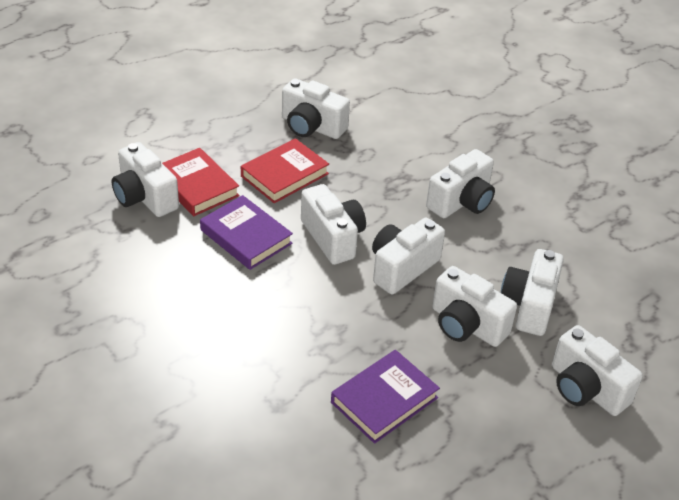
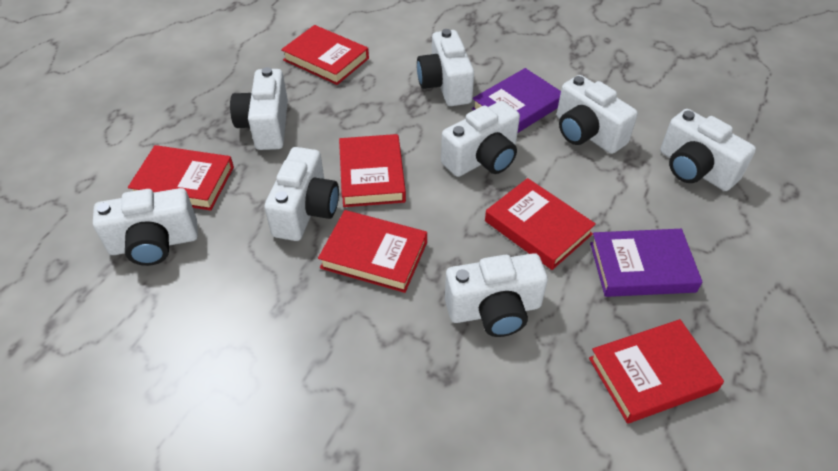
red book: [162,148,240,216] [241,138,329,203] = 2 -> [128,145,234,210] [281,25,369,85] [318,210,427,293] [339,134,406,207] [485,178,596,270] [589,319,724,423] = 6

